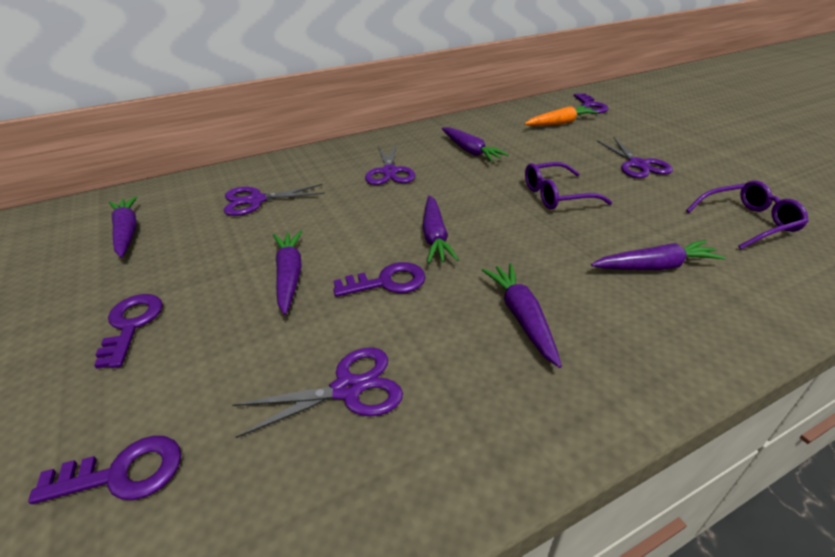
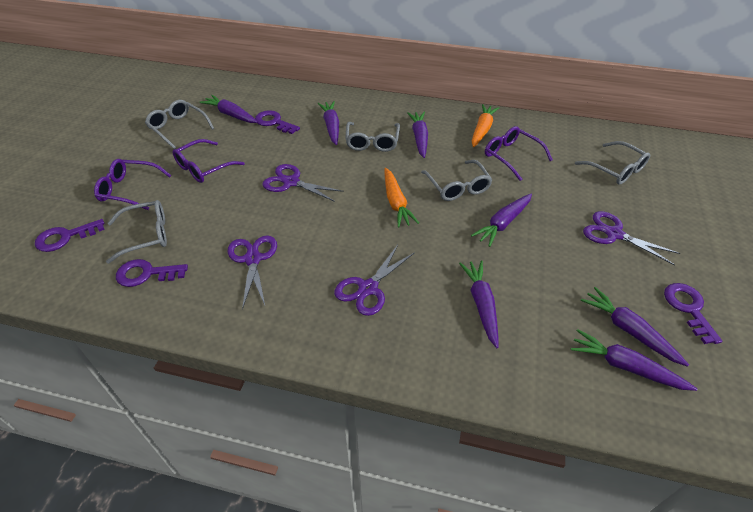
grey glasses: none = 0 -> [106,200,167,264] [145,100,214,149] [345,122,400,152] [421,160,492,201] [575,141,650,185] = 5
orange carrot: [525,106,598,126] = 1 -> [384,168,419,227] [472,104,499,147] = 2
purple carrot: [109,196,137,258] [273,230,303,315] [422,195,459,263] [442,127,509,161] [482,263,562,368] [591,240,725,270] = 6 -> [200,95,258,123] [318,101,339,145] [407,112,428,158] [459,260,499,348] [471,194,532,247] [571,329,697,391] [581,287,689,367] = 7
purple glasses: [525,162,612,210] [686,180,809,249] = 2 -> [94,159,171,210] [173,139,245,183] [485,126,553,181] = 3

